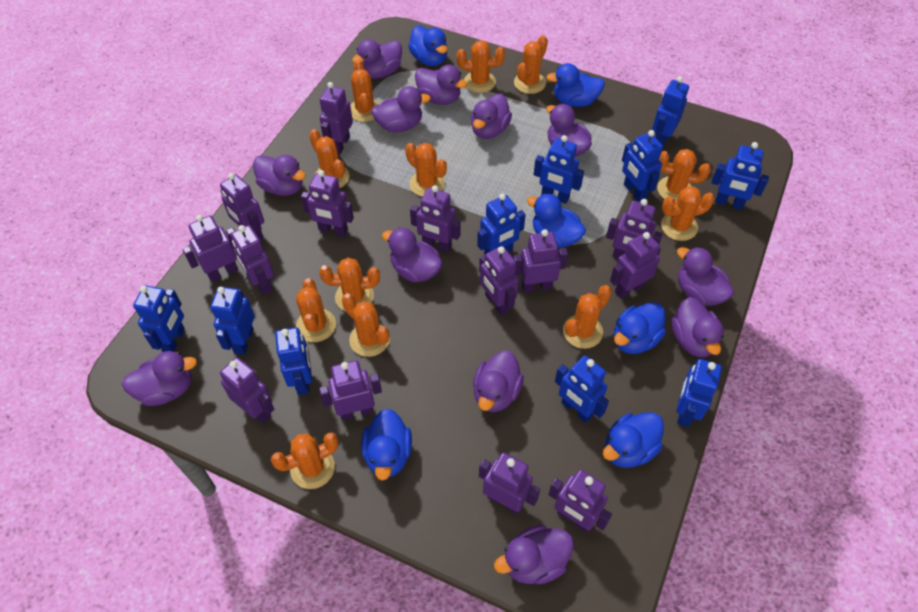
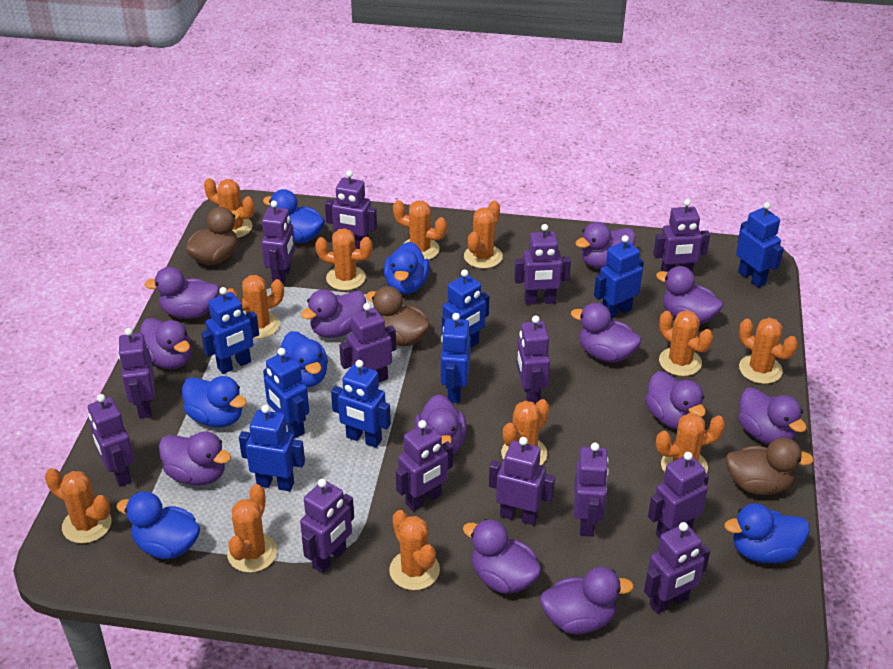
blue robot: [133,285,185,352] [210,287,255,355] [275,327,312,395] [477,193,526,255] [534,135,584,204] [555,355,609,423] [622,130,663,202] [652,76,689,146] [677,359,722,427] [712,142,769,210] = 10 -> [201,287,259,374] [239,405,305,491] [263,348,309,439] [331,360,391,448] [441,313,471,403] [442,269,489,348] [594,235,644,319] [736,202,784,288] = 8
brown duck: none = 0 -> [186,207,240,265] [366,286,430,347] [725,438,814,495] = 3

